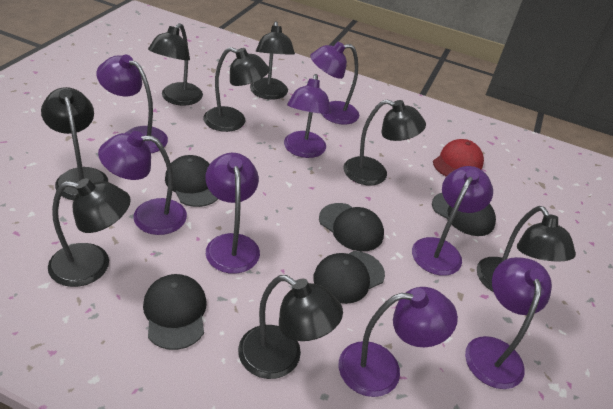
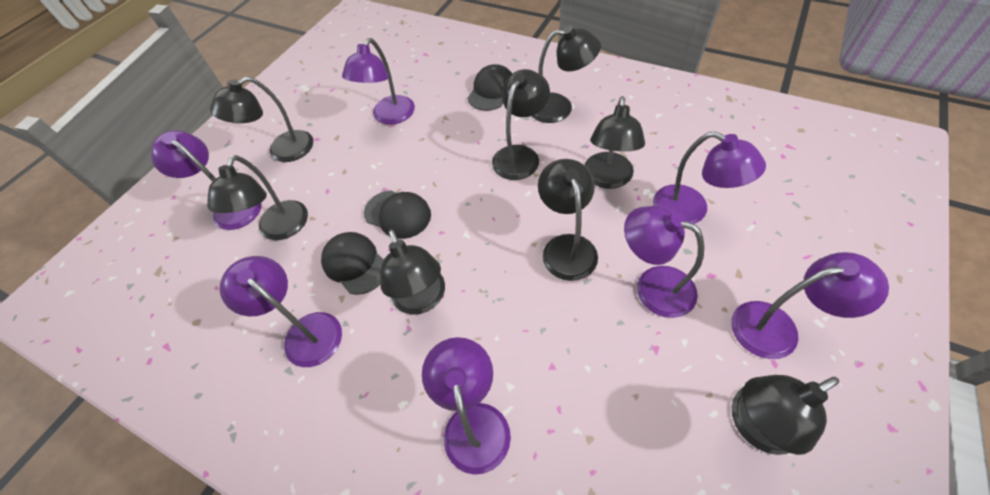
black cap: [143,274,207,350] [165,155,218,207] [313,251,385,304] [319,203,384,251] [432,193,496,236] = 5 -> [321,232,384,295] [364,190,431,239] [468,64,512,111] = 3
purple lamp: [96,55,168,153] [98,131,187,235] [205,153,260,274] [284,74,331,158] [310,42,359,125] [339,287,458,397] [412,166,493,276] [465,257,552,389] = 8 -> [151,131,262,230] [220,256,342,367] [342,38,415,125] [422,337,511,475] [624,206,704,318] [653,131,766,224] [731,252,889,359] = 7
red cap: [433,139,484,177] = 1 -> none = 0

